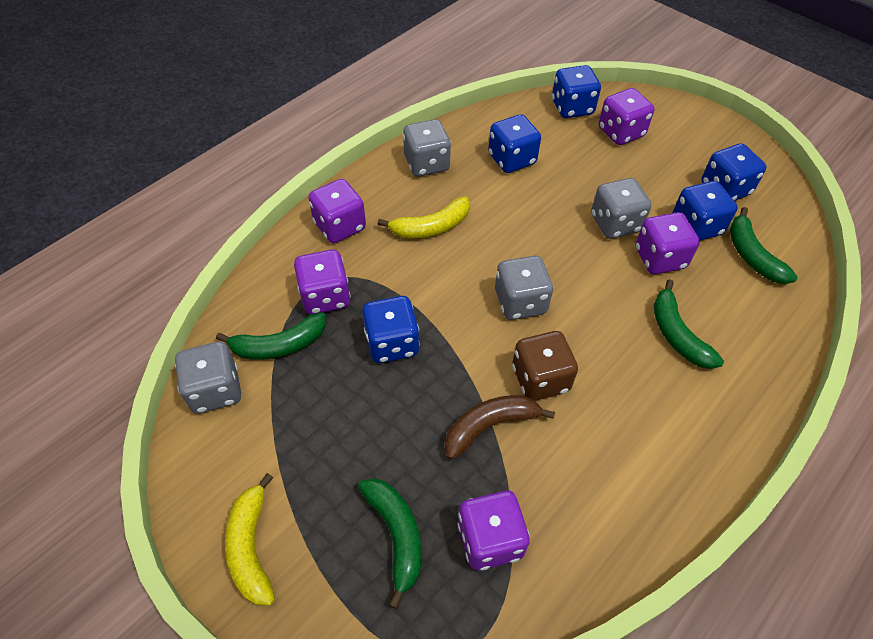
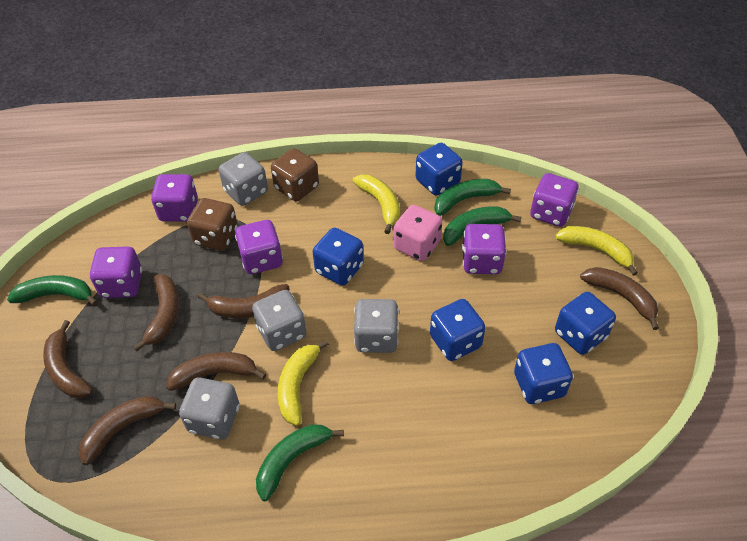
brown banana: [445,395,555,460] = 1 -> [43,320,93,398] [79,396,176,465] [133,274,179,352] [166,352,266,391] [198,284,289,318] [580,267,659,330] = 6
brown dice: [512,331,578,401] = 1 -> [187,198,238,251] [271,148,319,201] = 2
pink dice: none = 0 -> [393,205,442,261] = 1
yellow banana: [225,473,275,606] [378,196,470,239] = 2 -> [278,340,329,426] [353,174,400,234] [555,226,638,276] = 3

